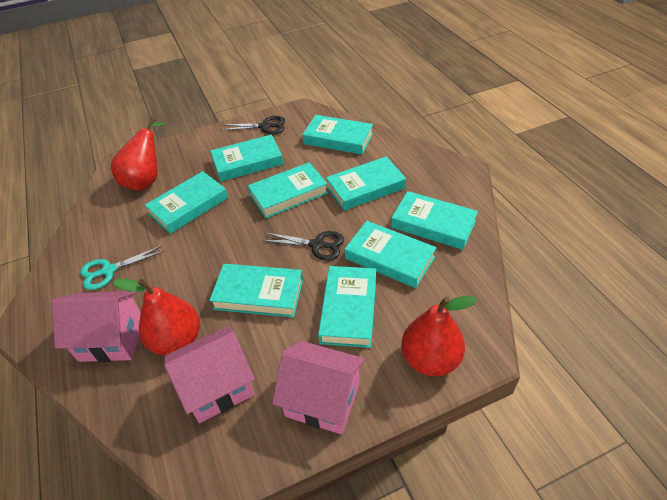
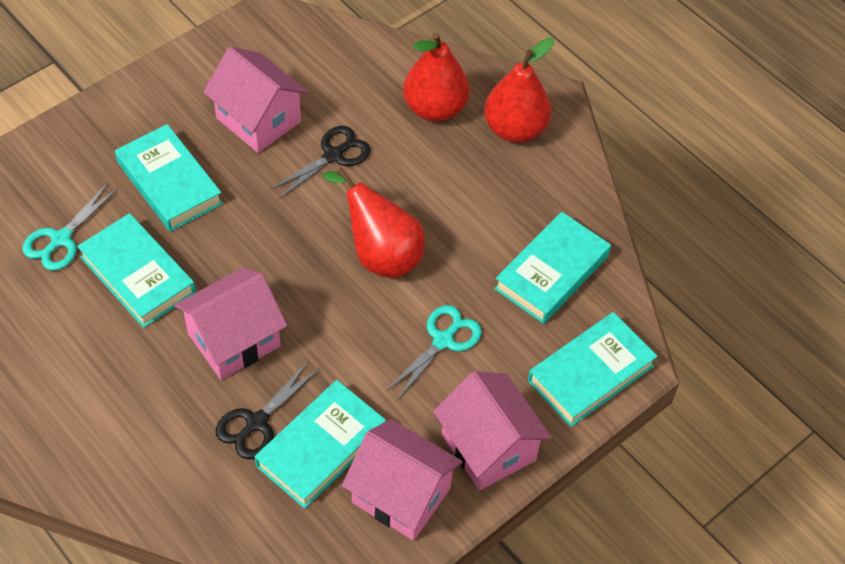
pink house: [52,291,141,362] [164,326,255,423] [272,341,365,435] = 3 -> [174,267,287,380] [203,47,308,153] [342,419,463,541] [433,371,552,491] = 4
turquoise book: [145,171,228,234] [209,264,303,317] [210,135,283,181] [248,162,328,218] [302,115,373,155] [318,266,377,348] [326,156,406,211] [345,221,437,288] [391,191,478,250] = 9 -> [77,213,196,328] [115,124,223,232] [255,380,386,509] [494,212,611,324] [528,312,658,427] = 5
turquoise scissors: [80,245,165,290] = 1 -> [22,183,118,271] [386,305,482,400] = 2

